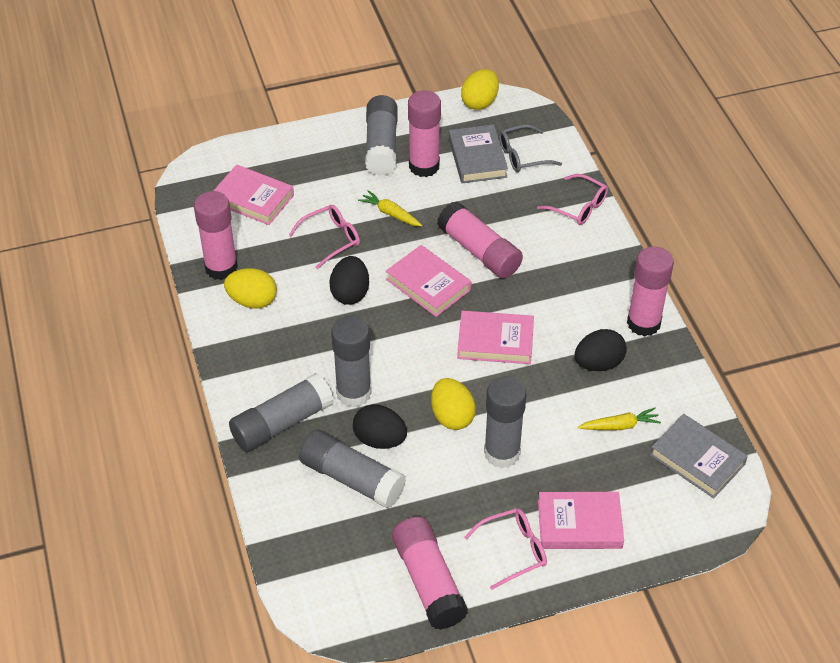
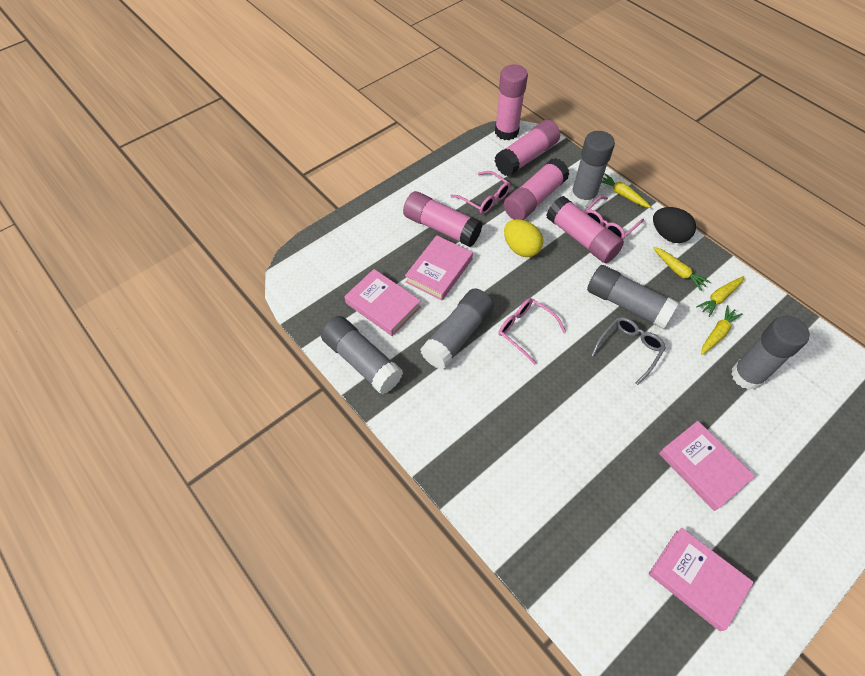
black egg: [329,256,369,305] [353,404,407,449] [575,329,627,371] = 3 -> [653,207,696,243] = 1
grey book: [449,124,508,183] [650,414,748,498] = 2 -> none = 0
yellow carrot: [358,190,423,227] [578,408,661,430] = 2 -> [602,173,651,208] [653,247,711,291] [696,276,744,317] [701,305,742,355] = 4
yellow egg: [224,268,277,309] [431,378,476,430] [461,69,499,110] = 3 -> [504,219,543,257] = 1

